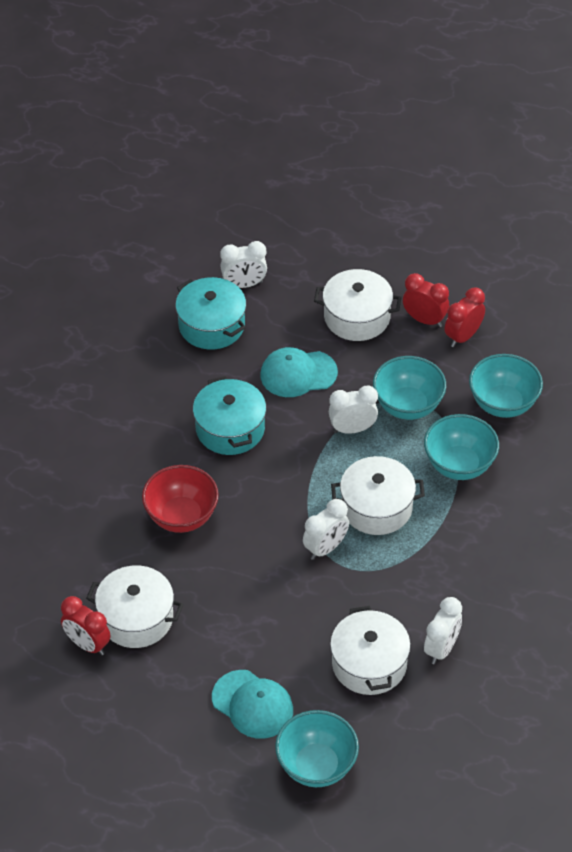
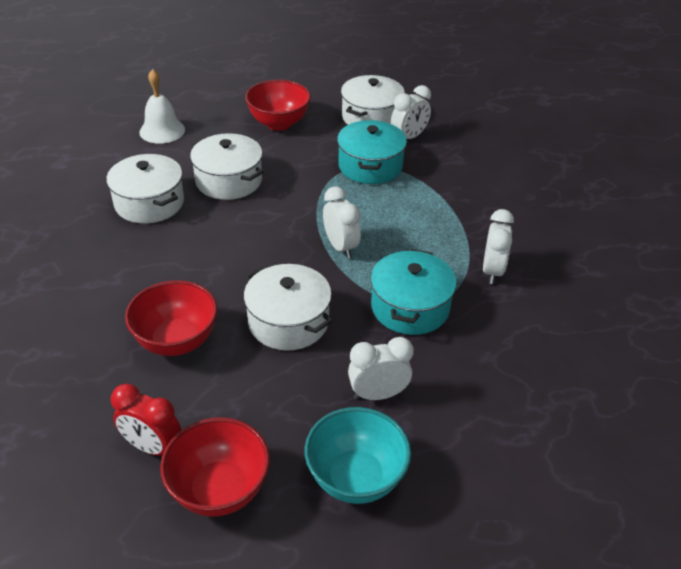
red bowl: [142,465,219,533] = 1 -> [125,280,217,356] [160,417,270,517] [245,80,311,131] = 3
red clock: [61,596,111,656] [403,273,449,327] [445,287,485,347] = 3 -> [111,384,181,456] = 1
turquoise bowl: [275,710,359,787] [373,356,446,420] [424,414,499,480] [469,354,543,418] = 4 -> [305,407,411,504] = 1
turquoise cap: [212,670,293,739] [260,347,338,397] = 2 -> none = 0
white bell: none = 0 -> [139,69,185,144] = 1

